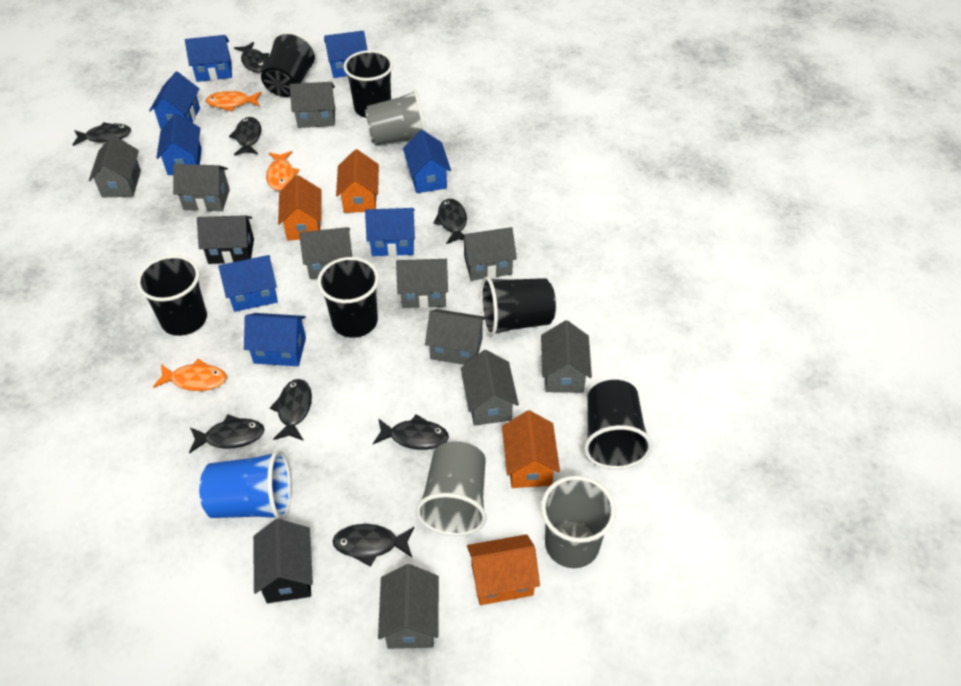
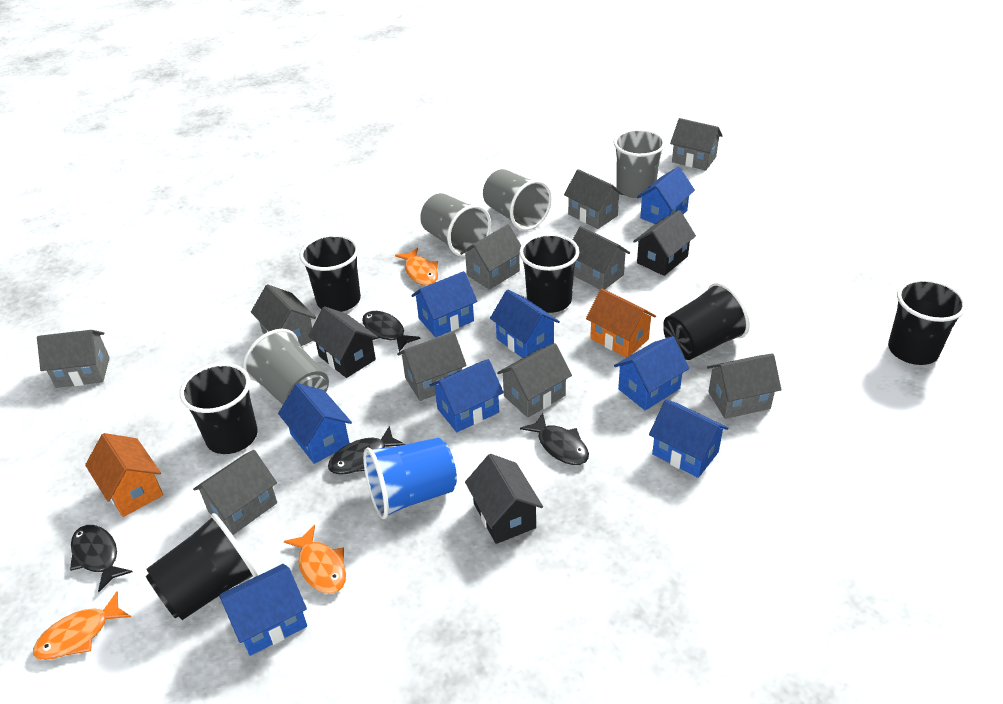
black fish: [72,122,131,146] [189,414,265,454] [229,117,261,156] [234,42,269,73] [270,379,312,441] [332,524,414,567] [373,414,449,450] [433,199,467,244] = 8 -> [70,525,132,592] [328,426,405,475] [362,311,420,352] [520,413,589,465] = 4
black house: [197,215,254,264] [253,519,313,603] = 2 -> [308,306,378,378] [465,454,543,544] [633,210,696,276] = 3
grey cup: [365,90,426,145] [416,441,486,536] [541,476,616,568] = 3 -> [243,329,329,405] [420,193,491,257] [483,169,552,231] [613,129,665,198] = 4
orange house: [278,175,322,241] [336,149,379,213] [467,534,540,605] [502,410,560,488] = 4 -> [85,433,163,517] [586,288,656,358] = 2

